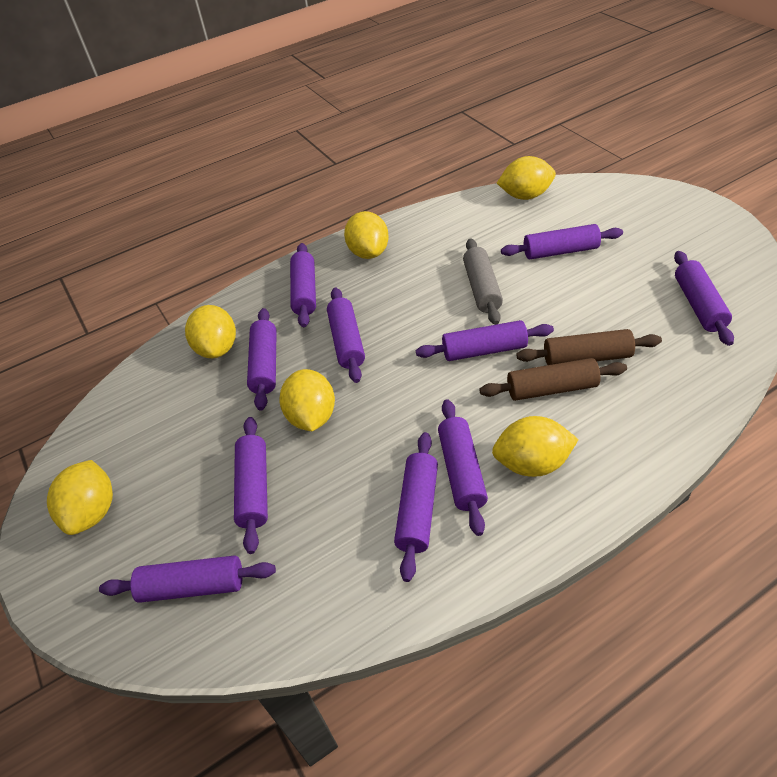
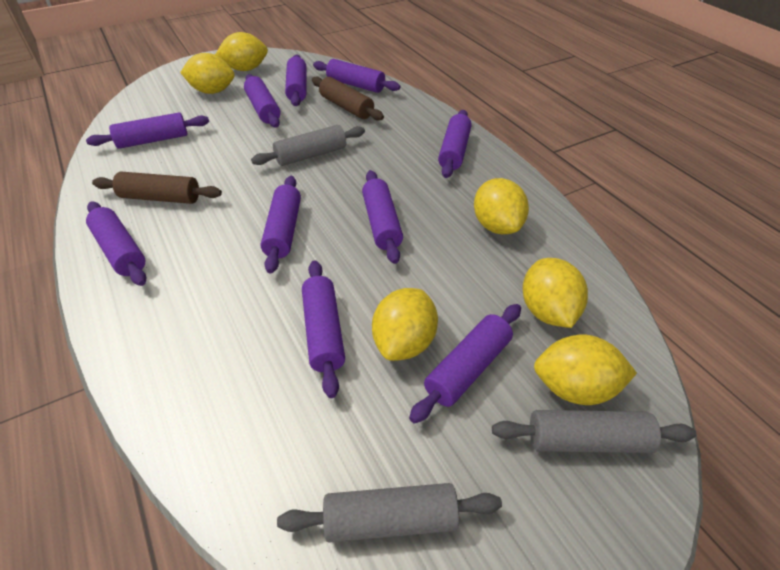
grey rolling pin: [463,238,503,325] = 1 -> [251,125,365,166] [277,483,502,543] [492,410,696,453] = 3

